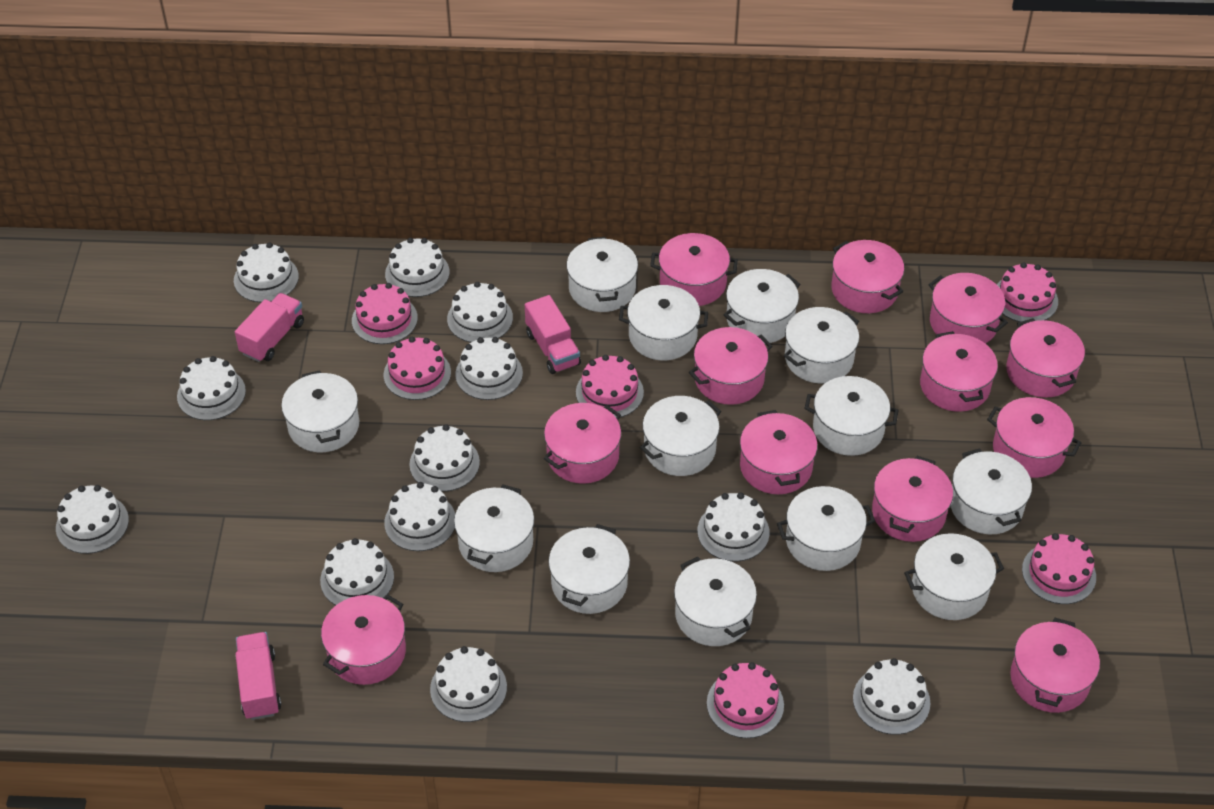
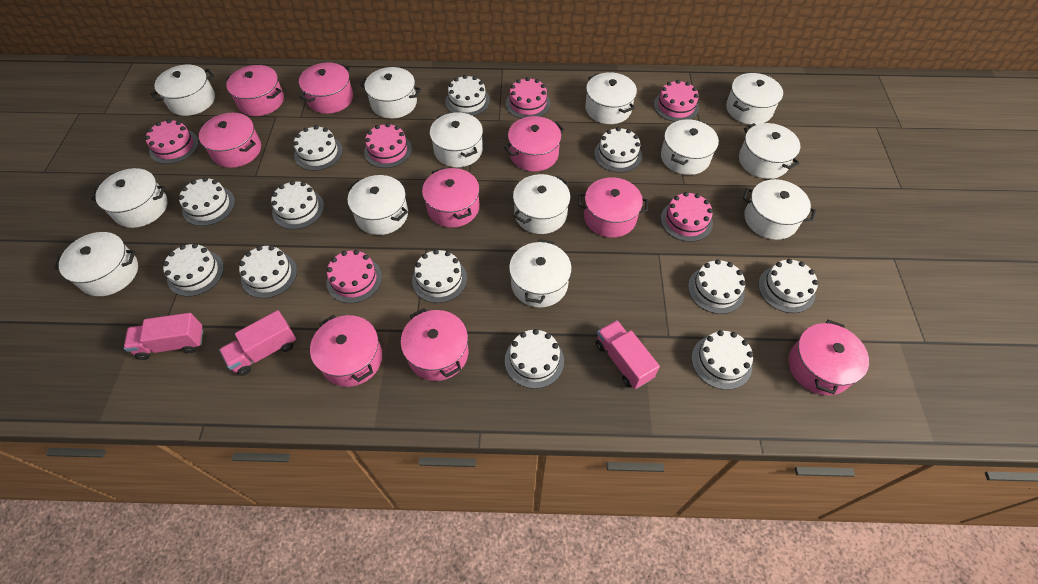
pink pot: [321,594,406,685] [544,403,621,484] [650,233,738,306] [689,327,772,405] [740,410,817,494] [831,240,904,313] [872,456,953,542] [920,331,998,412] [929,273,1008,344] [987,397,1081,478] [1006,318,1085,398] [1010,618,1100,713] = 12 -> [199,113,261,168] [226,65,284,116] [299,63,353,114] [310,315,382,387] [401,308,468,381] [422,167,480,228] [504,116,565,172] [578,177,648,238] [788,320,869,395] = 9

